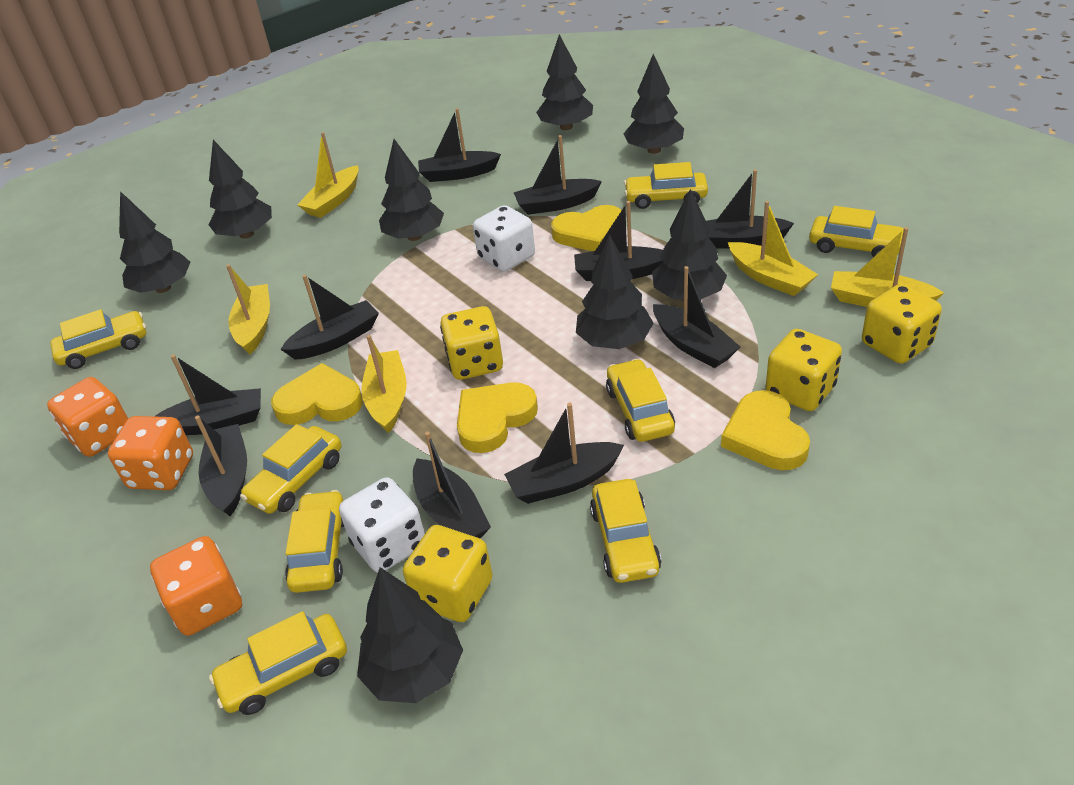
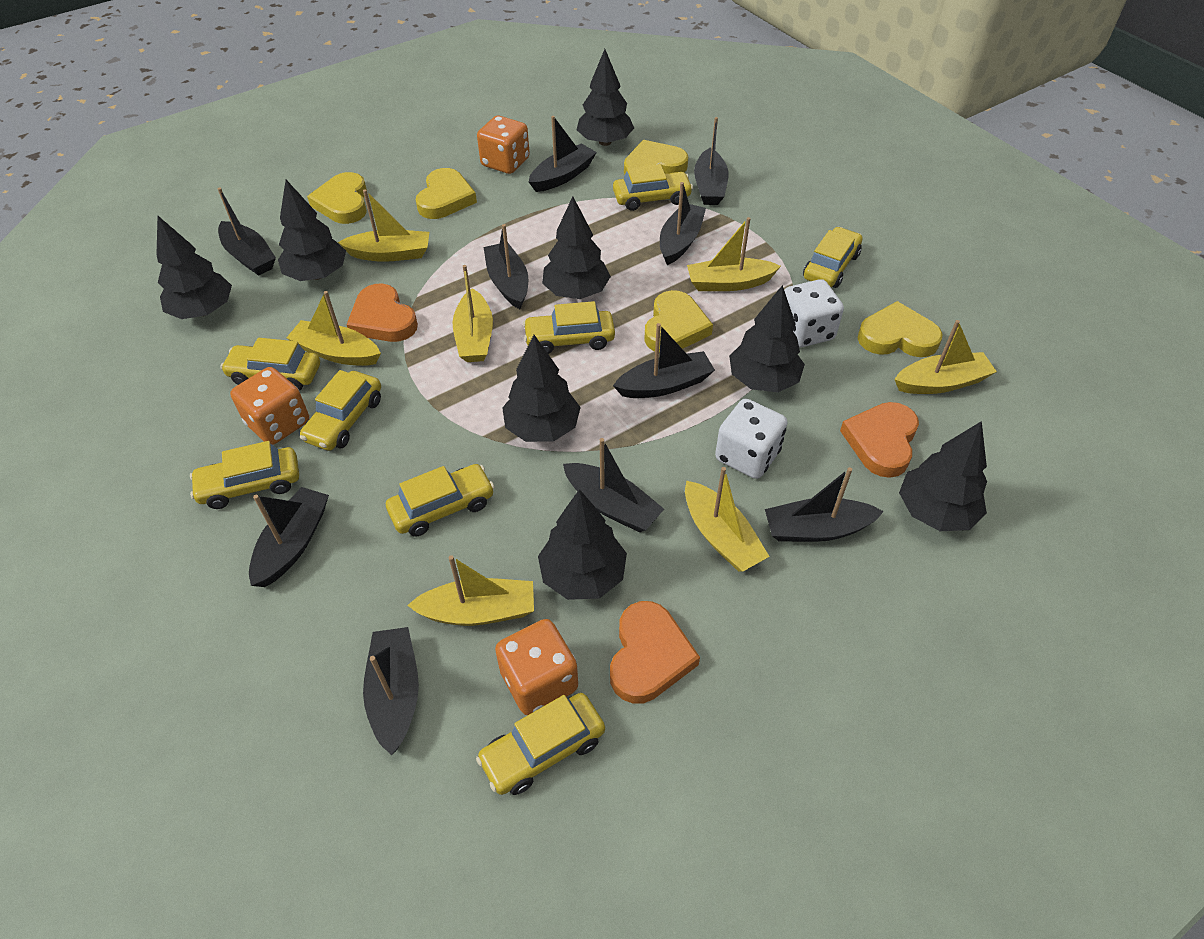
orange heart: none = 0 -> [346,283,418,342] [610,601,700,704] [840,402,919,478] = 3
yellow boat: [226,264,270,354] [297,132,359,218] [361,335,407,433] [728,201,818,296] [831,227,944,307] = 5 -> [286,291,381,366] [338,189,429,262] [407,555,534,626] [453,265,493,362] [685,467,770,572] [687,217,781,291] [894,320,997,394] = 7
yellow dice: [403,525,493,622] [440,306,503,380] [766,329,842,411] [862,284,942,364] = 4 -> none = 0
yellow heart: [271,363,363,425] [457,382,538,453] [551,205,622,251] [721,390,810,470] = 4 -> [307,172,367,224] [416,168,477,219] [624,140,688,175] [644,290,713,353] [858,301,942,357] = 5

